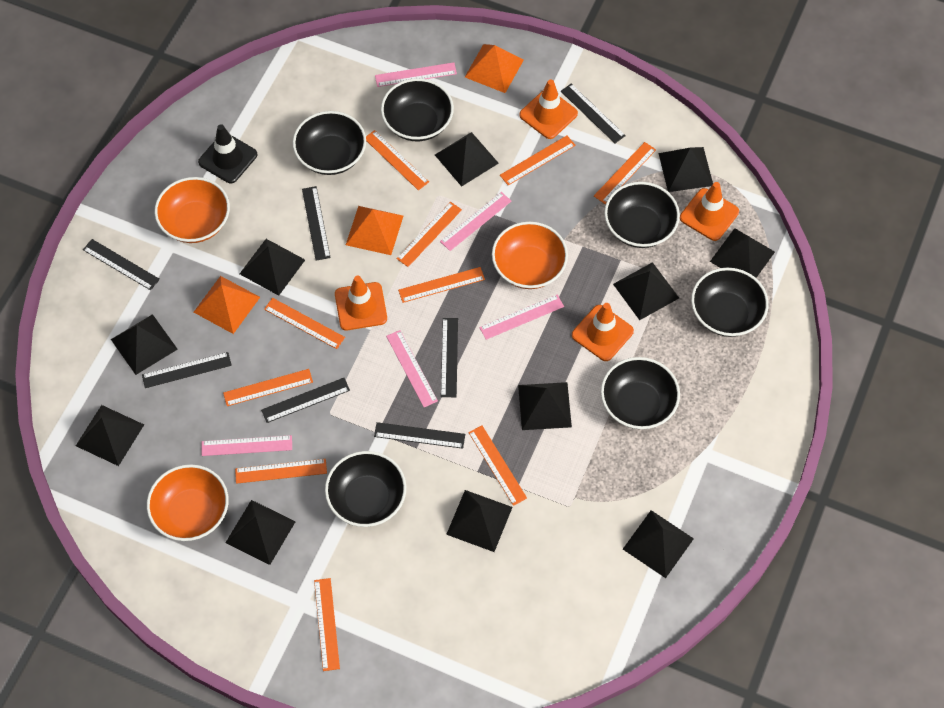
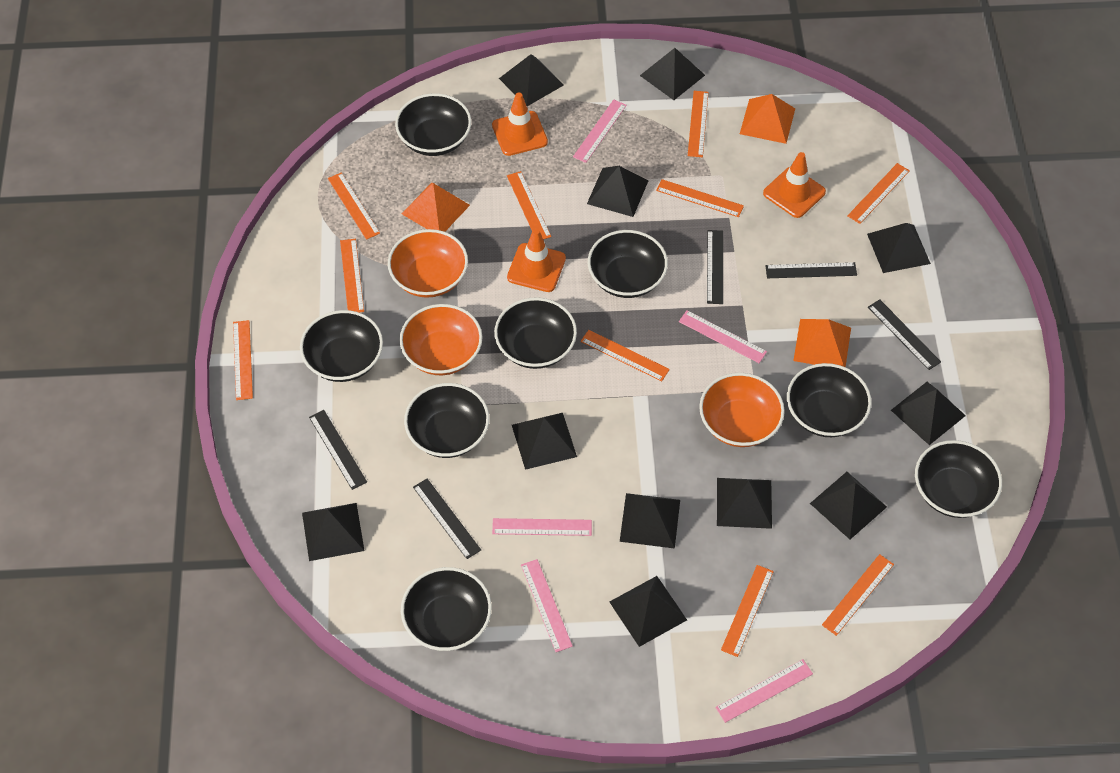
black bowl: [293,111,366,175] [325,451,406,527] [381,78,454,141] [601,357,680,429] [604,182,680,248] [691,268,769,337] = 6 -> [300,310,383,382] [395,93,471,156] [401,567,492,651] [404,383,489,458] [494,297,577,369] [588,230,668,298] [787,363,872,437] [915,440,1002,518] = 8
black ruler: [83,239,160,290] [142,352,232,388] [261,378,350,423] [302,186,331,261] [374,422,465,449] [441,318,458,397] [561,84,626,143] = 7 -> [309,410,367,490] [413,479,481,559] [707,230,723,304] [765,262,857,278] [868,299,941,370] = 5
black traffic cone: [198,124,257,183] = 1 -> none = 0
orange traffic cone: [335,275,387,330] [519,80,578,139] [572,303,634,361] [680,182,739,241] = 4 -> [492,92,548,156] [507,228,566,292] [763,152,826,218] = 3

